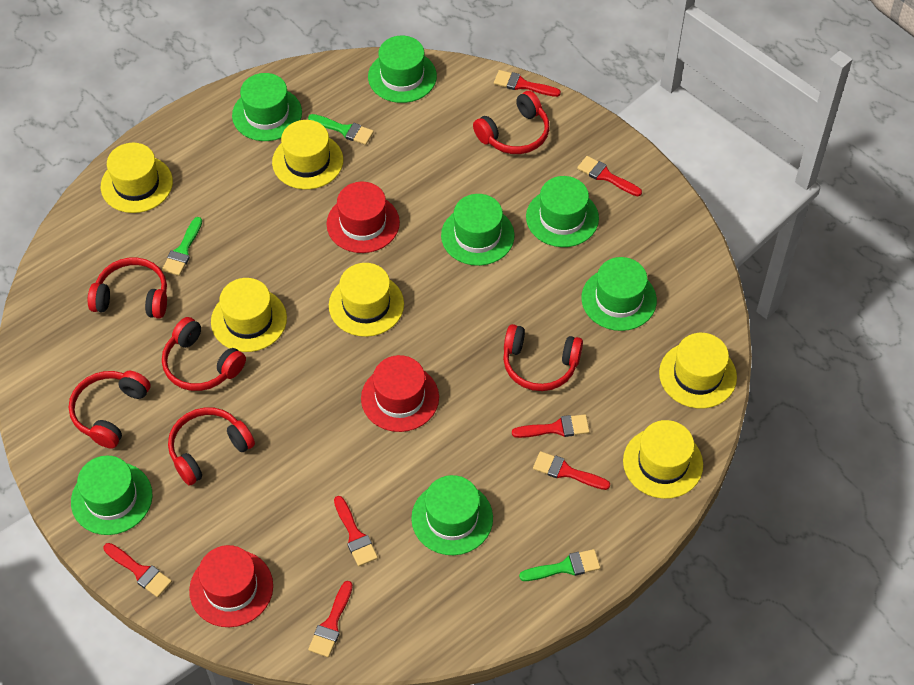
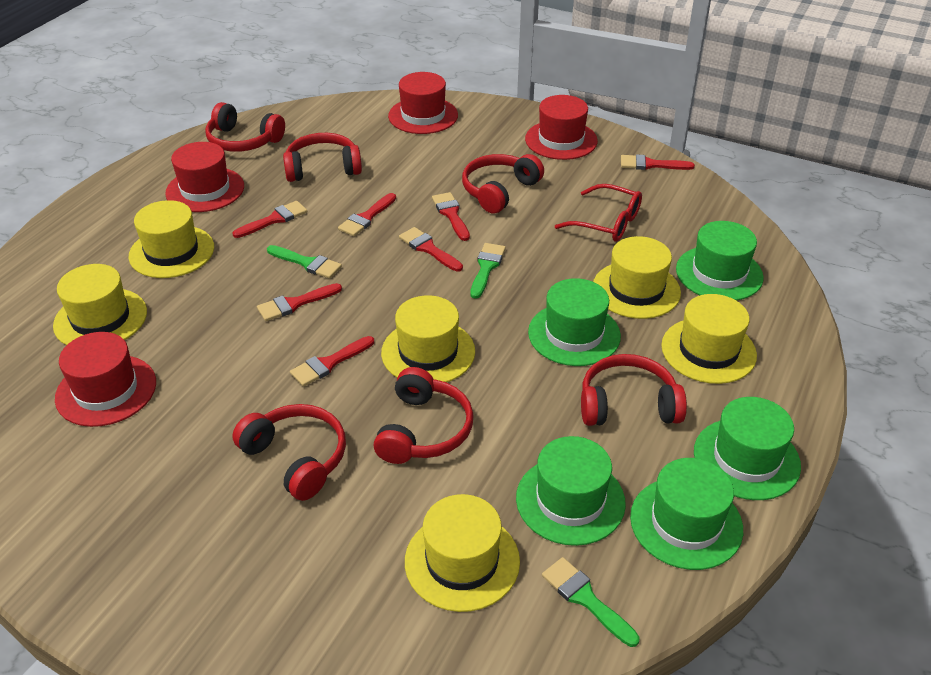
green hat: [71,456,153,535] [232,73,302,141] [368,36,437,103] [411,475,493,555] [441,194,515,266] [526,176,599,247] [581,257,657,331] = 7 -> [516,436,626,546] [528,278,621,366] [630,458,743,570] [676,221,764,301] [694,397,801,500] = 5
red glasses: none = 0 -> [555,184,642,242] = 1
red hat: [189,545,273,627] [327,182,400,253] [361,355,439,432] = 3 -> [55,332,156,427] [165,142,244,212] [388,72,458,134] [525,95,598,160] = 4

